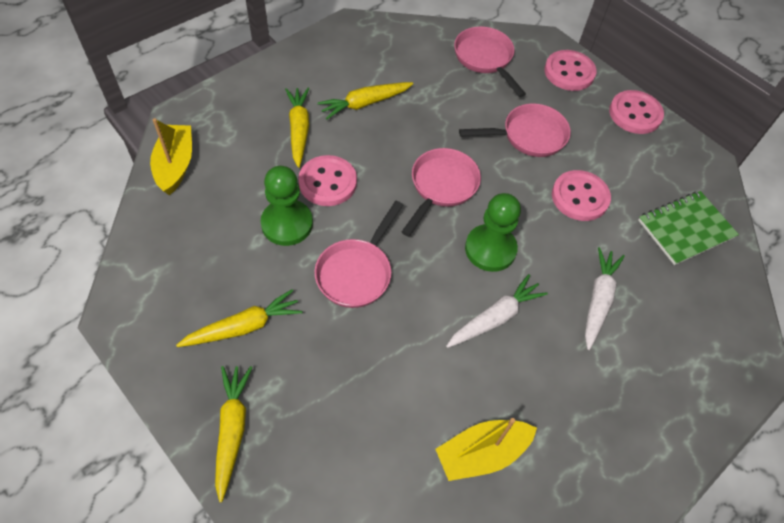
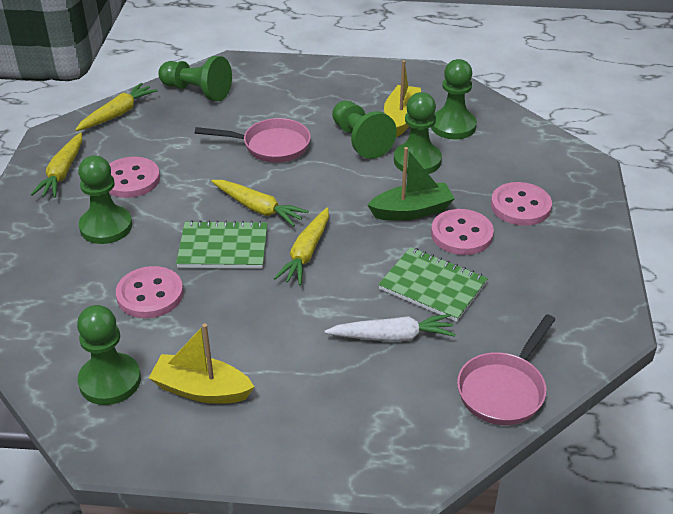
green boat: none = 0 -> [368,147,455,221] = 1
green notebook: [638,191,739,265] = 1 -> [176,220,267,269] [378,247,488,322] = 2
green pawn: [260,166,313,246] [465,193,521,272] = 2 -> [77,305,141,405] [78,155,132,244] [159,56,232,101] [332,101,397,159] [394,92,442,174] [431,59,477,139] = 6
pink pan: [315,201,403,308] [402,148,481,237] [454,26,526,97] [459,103,571,157] = 4 -> [195,118,311,163] [457,314,556,425] = 2
white carrot: [446,274,548,348] [585,247,625,350] = 2 -> [324,314,456,342] = 1

